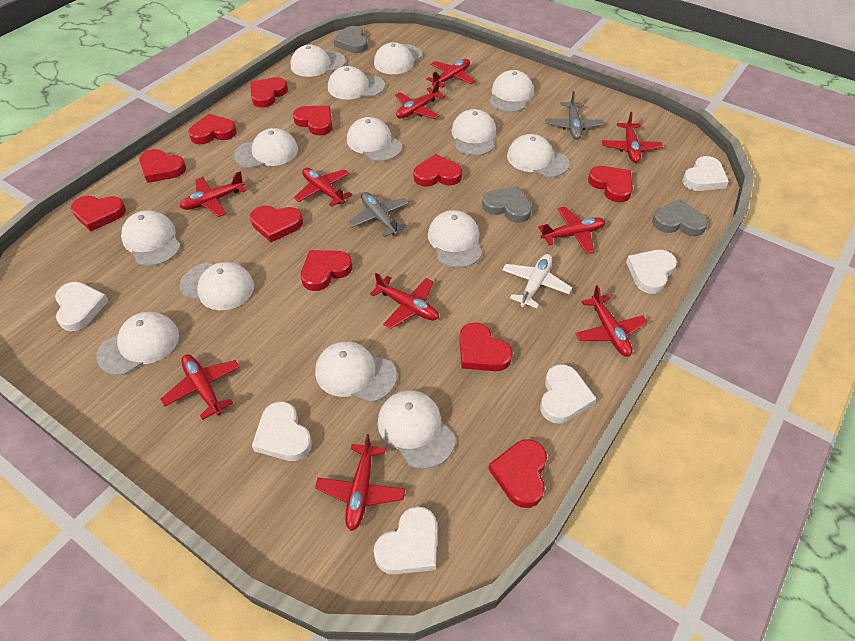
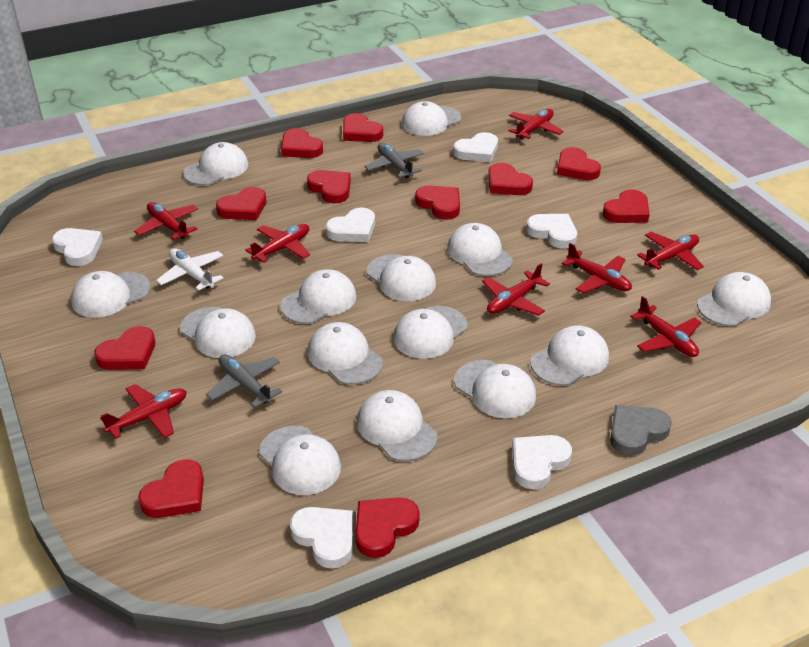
grey heart: [333,26,368,53] [482,186,532,223] [652,199,708,236] = 3 -> [610,405,672,456] = 1
red plane: [161,354,240,420] [180,171,246,217] [294,168,352,207] [315,434,405,531] [370,273,439,329] [395,80,445,119] [426,59,475,88] [538,207,606,254] [575,285,648,357] [602,112,663,163] = 10 -> [100,384,187,439] [134,202,198,240] [245,224,310,263] [482,263,550,316] [508,109,564,139] [562,243,632,293] [630,296,702,357] [637,232,704,270] = 8

